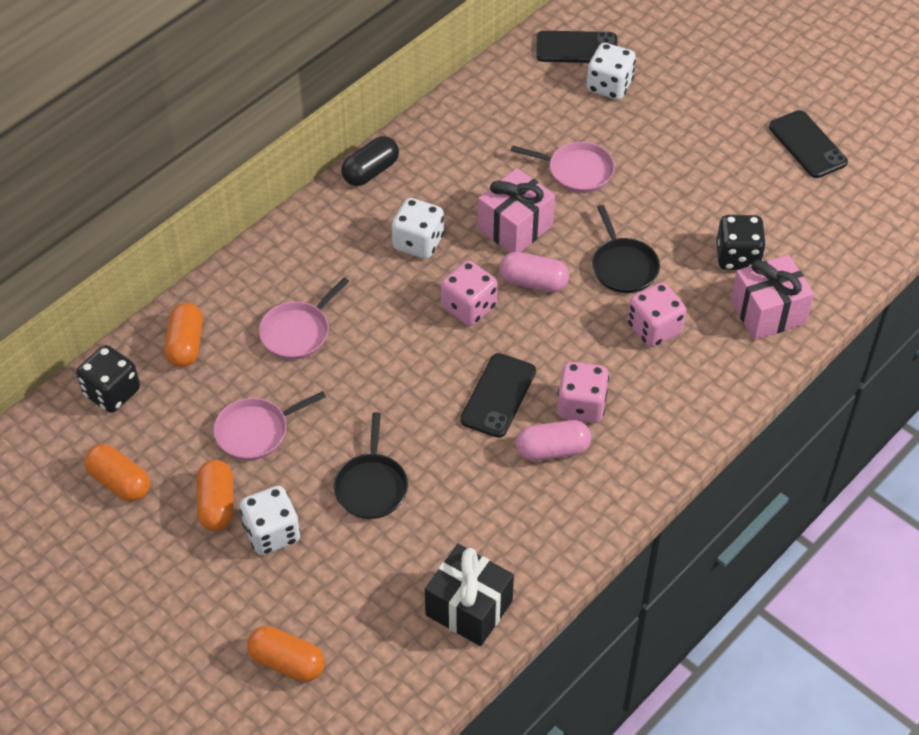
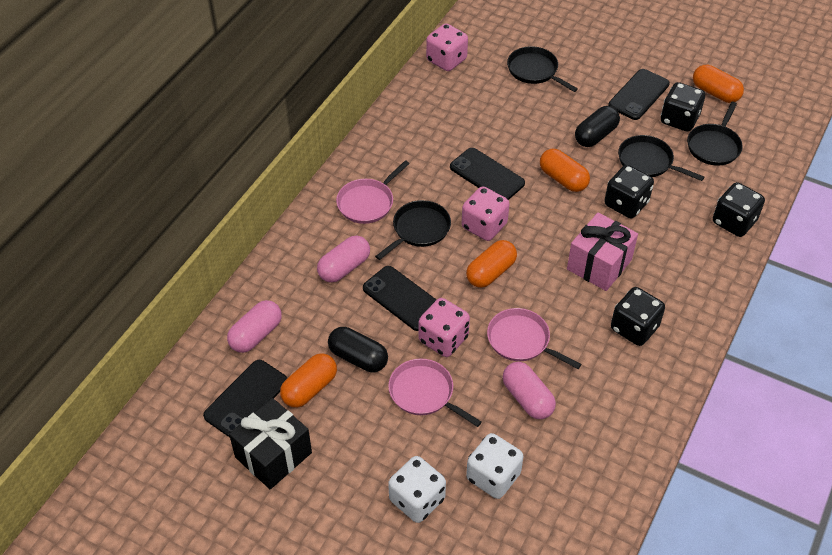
black capsule: [341,136,399,186] = 1 -> [328,327,388,372] [575,106,620,147] = 2
black dice: [76,345,140,413] [716,215,766,270] = 2 -> [604,165,654,218] [611,287,665,346] [661,82,705,132] [713,182,765,237] = 4
black pan: [334,412,408,519] [592,205,660,293] = 2 -> [375,200,451,260] [507,46,578,92] [618,135,704,181] [687,102,743,166] = 4
black phone: [460,353,536,438] [537,31,617,63] [769,110,848,178] = 3 -> [203,360,287,437] [363,266,436,331] [450,148,525,200] [608,69,670,120] = 4
pink capsule: [499,252,569,292] [516,420,591,461] = 2 -> [227,300,282,353] [317,236,370,283] [503,362,556,419] = 3
pink gift: [478,168,555,253] [731,255,814,340] = 2 -> [567,213,638,291] = 1
white dice: [240,486,300,555] [392,198,444,259] [587,43,636,100] = 3 -> [388,456,446,523] [466,433,524,499] = 2

